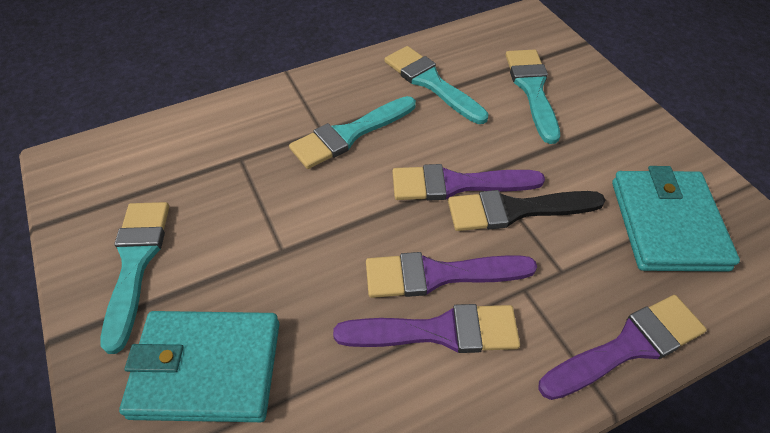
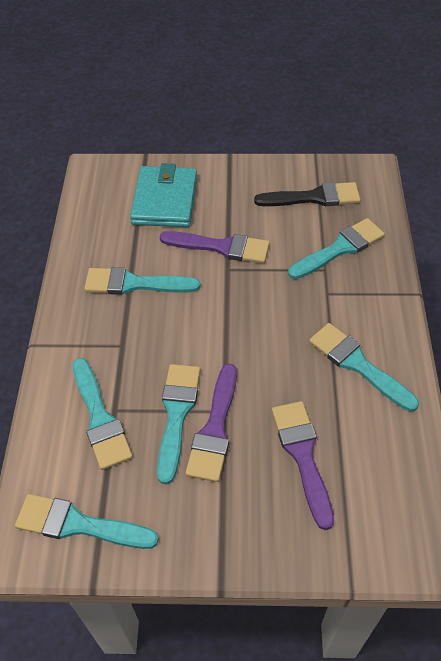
purple brush: [333,304,520,353] [366,252,537,298] [392,164,545,201] [538,295,707,400] = 4 -> [160,231,270,263] [185,364,237,482] [272,401,334,530] = 3
turquoise brush: [101,202,169,354] [289,96,416,169] [385,46,489,124] [506,50,560,144] = 4 -> [15,494,159,549] [73,358,133,470] [84,267,200,295] [157,364,200,485] [288,218,385,279] [309,323,419,412] = 6
turquoise wallet: [119,311,279,422] [612,166,740,272] = 2 -> [130,163,197,227] = 1

